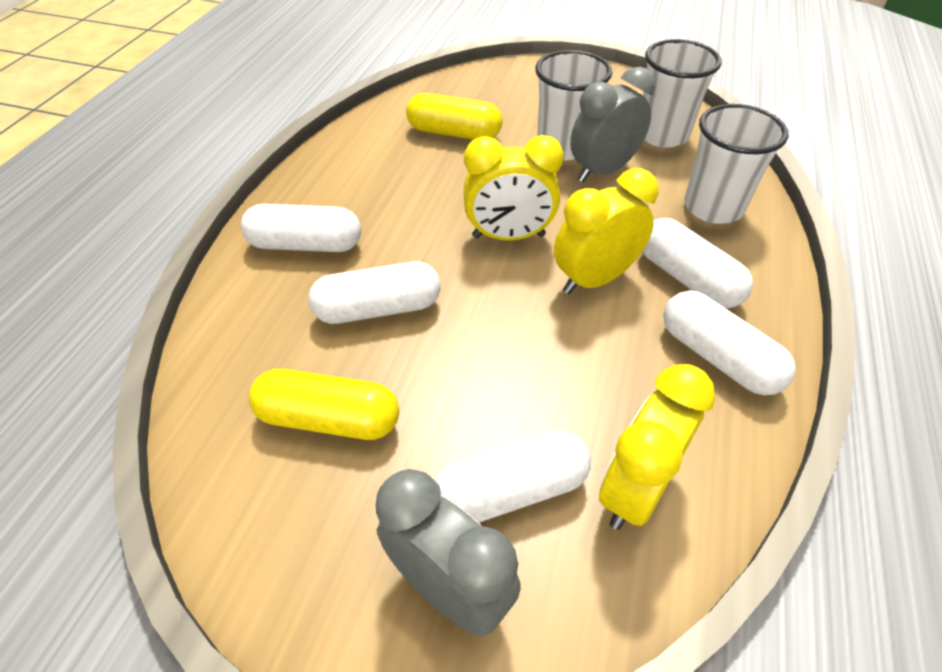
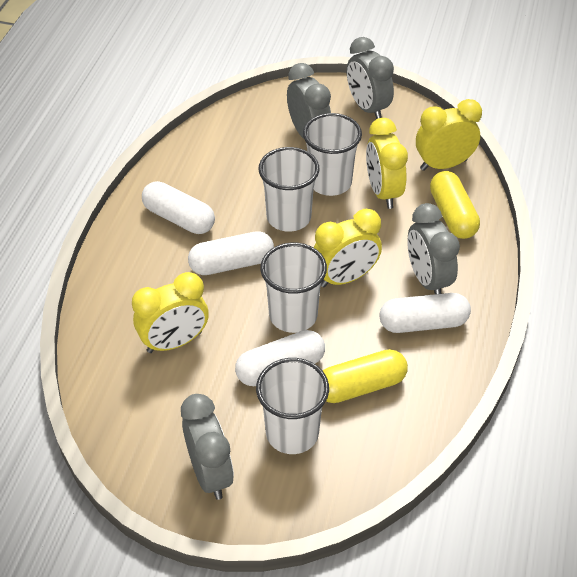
grey clock: [376,469,521,636] [570,67,655,182] = 2 -> [181,394,234,500] [287,63,331,139] [347,37,394,119] [407,203,460,294] = 4
white capsule: [241,204,361,252] [308,262,441,324] [435,430,591,523] [642,218,753,308] [663,291,796,395] = 5 -> [142,181,215,234] [188,231,274,275] [235,330,325,386] [379,293,471,333] = 4
white cup: [535,50,612,160] [643,39,722,148] [684,104,789,224] = 3 -> [256,358,329,454] [258,147,319,232] [260,242,327,333] [303,113,362,196] = 4
yellow clock: [464,135,564,241] [554,168,659,294] [599,364,715,530] = 3 -> [132,272,209,353] [314,209,382,288] [366,118,408,209] [416,99,482,171] = 4

